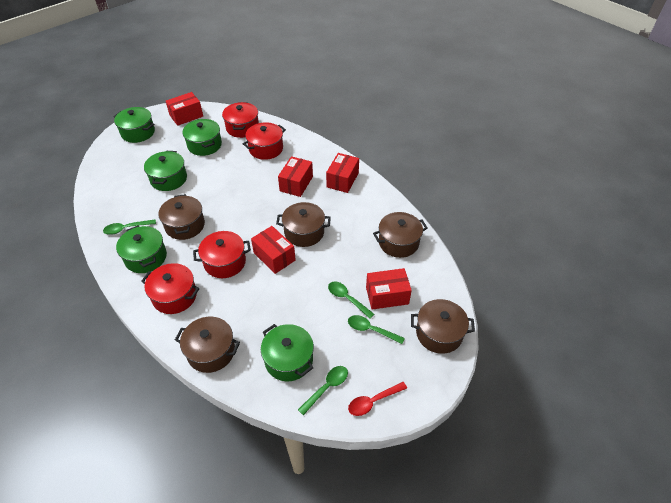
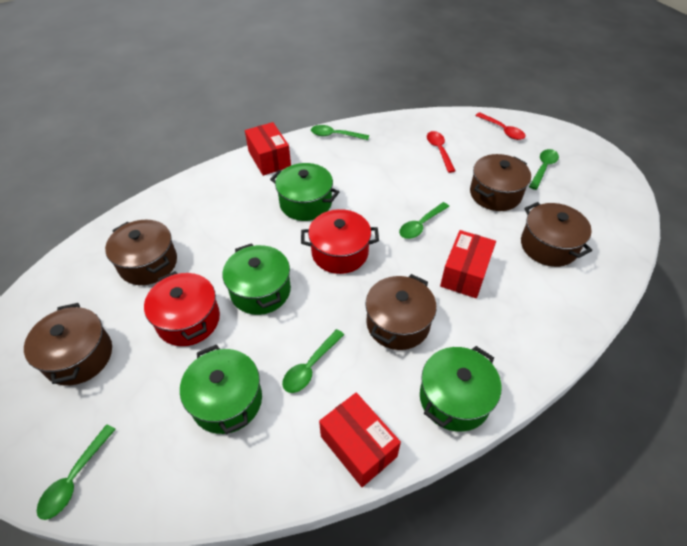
green pot: [113,107,155,143] [116,226,167,273] [144,151,187,191] [182,119,222,156] [261,324,314,381] = 5 -> [180,345,262,434] [223,243,291,315] [270,163,339,221] [420,346,501,432] = 4
green spoon: [103,219,156,235] [298,366,348,416] [328,281,374,319] [348,315,405,344] = 4 -> [37,425,116,520] [282,329,344,393] [311,125,369,140] [399,202,449,239] [529,149,559,190] = 5
red box: [166,92,203,126] [251,226,296,274] [278,156,313,197] [326,153,359,193] [366,268,412,310] = 5 -> [245,122,291,176] [319,392,401,487] [440,230,496,298] = 3
red pot: [141,263,200,314] [193,231,251,278] [222,102,259,138] [243,122,286,160] = 4 -> [144,271,220,346] [301,209,379,274] = 2
red spoon: [348,382,407,416] = 1 -> [427,131,455,173] [475,112,525,140] = 2

